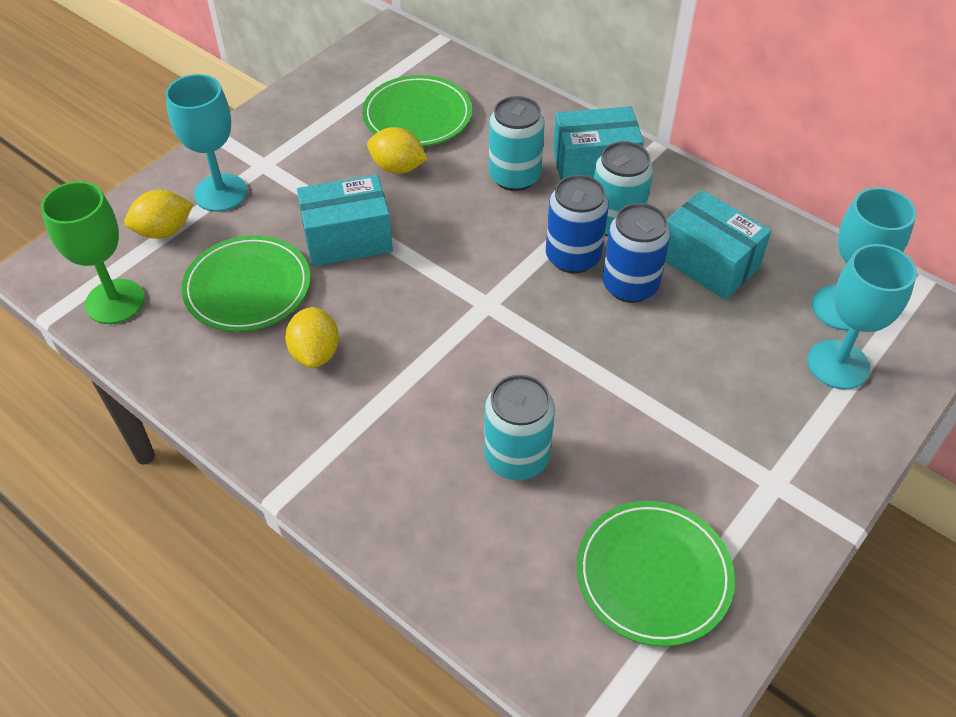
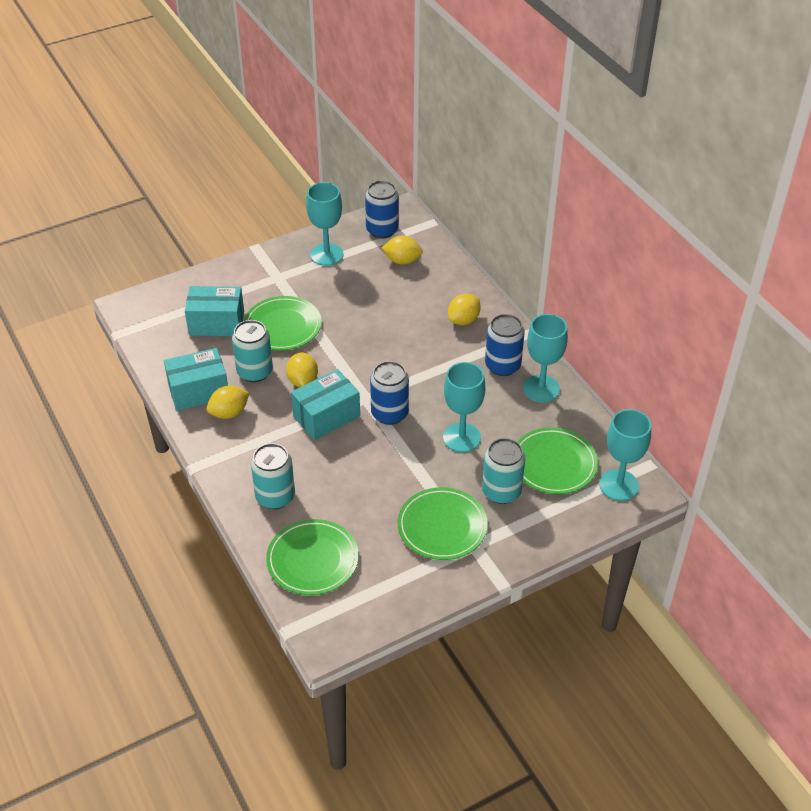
blue can: [546,175,609,273] [602,203,670,303] = 2 -> [365,181,399,239] [370,361,409,425] [485,314,525,376] = 3
green goblet: [41,181,145,324] = 1 -> none = 0
green plate: [181,235,310,332] [362,75,472,146] [576,501,735,646] = 3 -> [244,296,322,351] [266,519,359,595] [398,487,488,560] [517,427,598,494] = 4
turquoise goblet: [165,74,247,212] [808,244,917,390] [812,187,916,331] = 3 -> [306,182,343,266] [443,362,485,452] [523,314,568,402] [599,409,651,501] = 4
yellow lemon: [124,190,193,239] [285,307,339,368] [367,127,427,174] = 3 -> [207,386,249,419] [286,353,318,387] [382,236,423,264] [448,293,481,325] = 4

